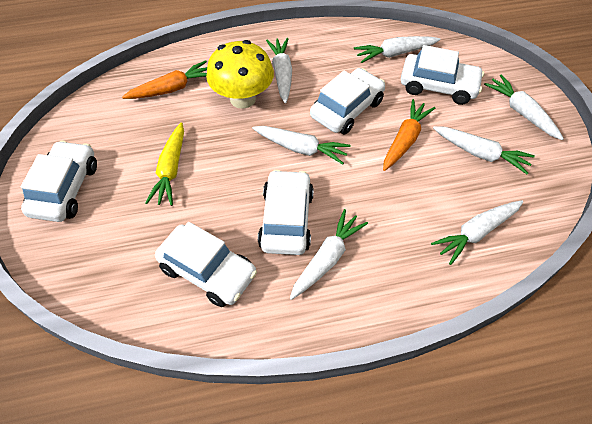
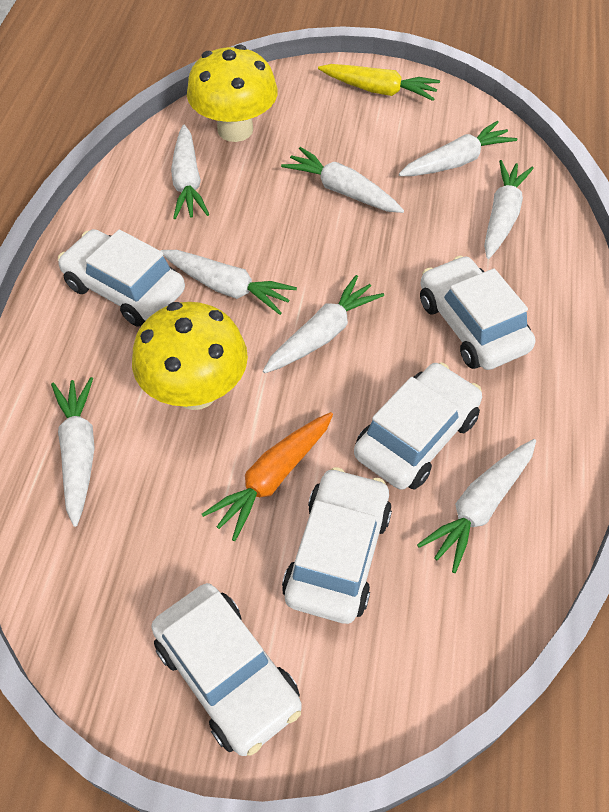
orange carrot: [122,60,207,99] [383,99,435,171] = 2 -> [202,412,333,541] = 1
white carrot: [252,126,351,165] [266,38,292,103] [290,209,368,300] [354,36,440,63] [431,200,523,265] [433,126,535,174] [484,75,564,140] = 7 -> [51,377,95,527] [160,250,297,315] [171,125,209,219] [263,275,384,373] [281,147,404,213] [399,121,517,176] [417,439,536,573] [484,160,534,259] = 8
yellow mushroom: [206,40,274,109] = 1 -> [132,302,248,410] [187,45,278,142] = 2

